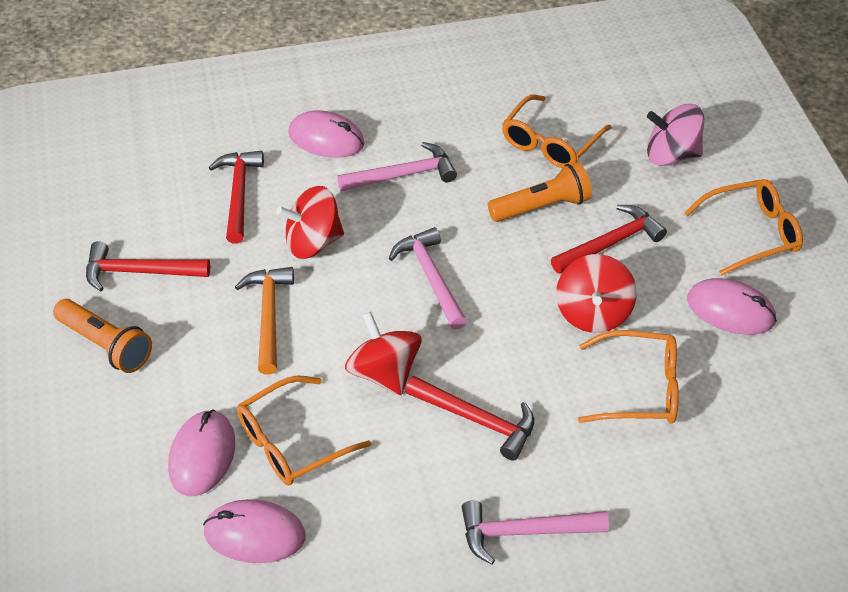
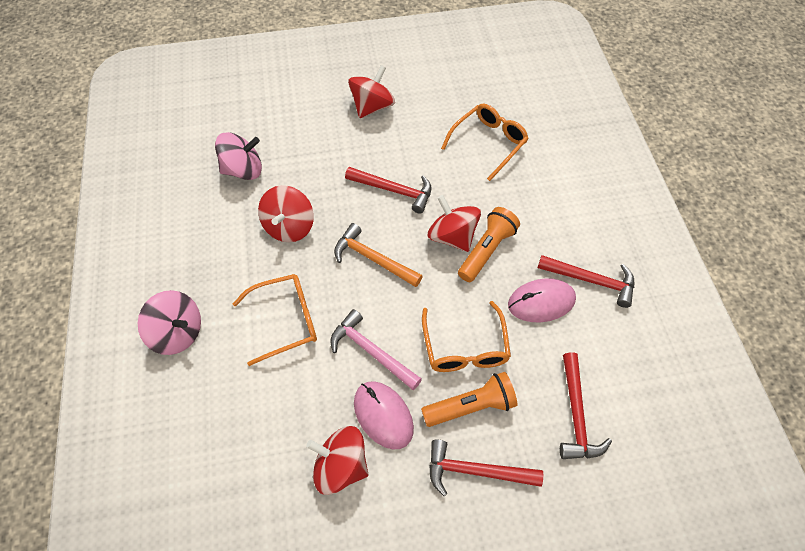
orange glasses: [237,376,372,486] [502,94,612,168] [578,330,679,424] [684,179,803,276] = 4 -> [233,274,317,366] [422,301,511,372] [441,104,529,181] = 3
pink hammer: [337,142,457,192] [389,227,467,330] [462,500,609,565] = 3 -> [330,309,422,390] = 1
pink mouse: [168,409,235,496] [203,499,306,563] [288,110,365,158] [687,278,777,335] = 4 -> [354,381,414,449] [508,278,576,322] = 2
pink spinning top: [647,104,704,166] = 1 -> [138,290,201,355] [215,132,262,180] = 2
red spinning top: [276,186,344,259] [345,312,421,395] [556,254,637,333] = 3 -> [258,185,314,242] [306,426,369,495] [348,65,395,118] [428,195,481,252] = 4

